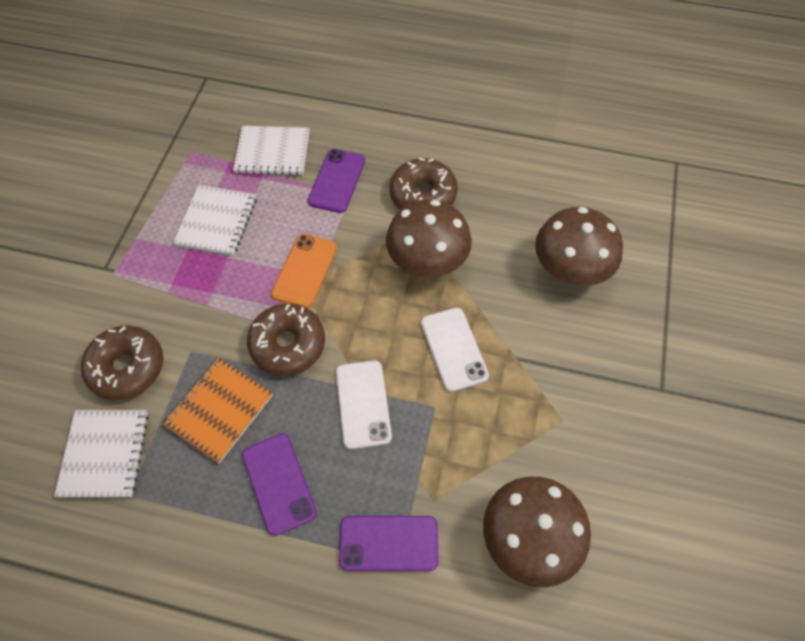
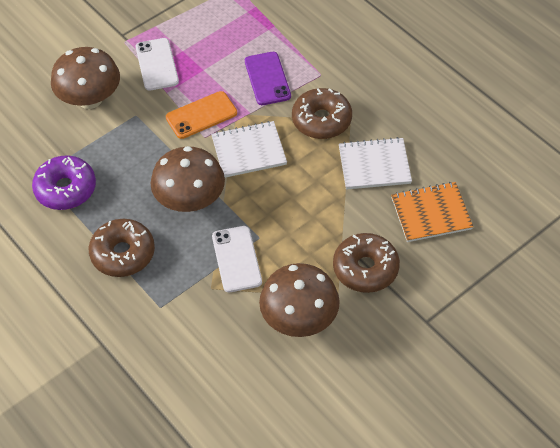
purple donut: none = 0 -> [32,155,96,210] = 1
purple phone: [242,434,317,536] [308,149,365,213] [339,516,439,571] = 3 -> [245,52,291,105] = 1
white notebook: [54,410,149,497] [173,185,257,256] [233,126,310,176] = 3 -> [211,121,287,178] [339,137,412,190] = 2

